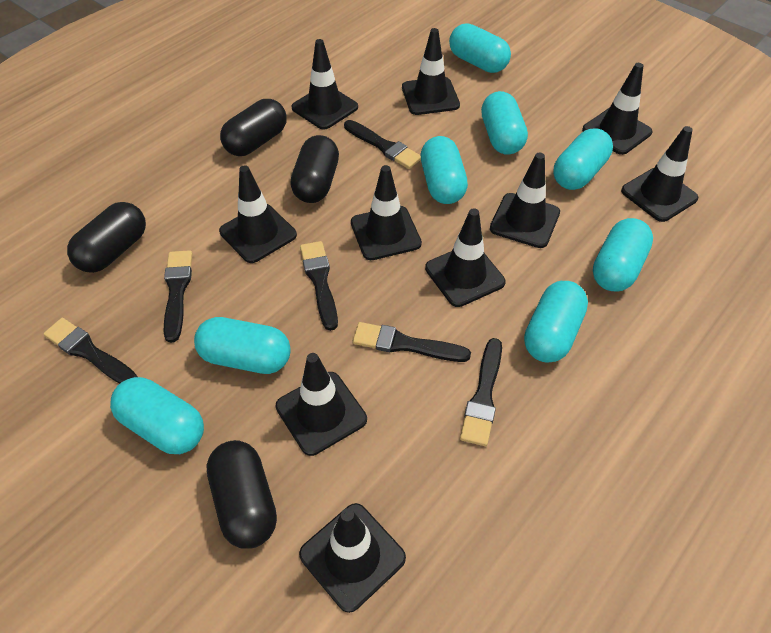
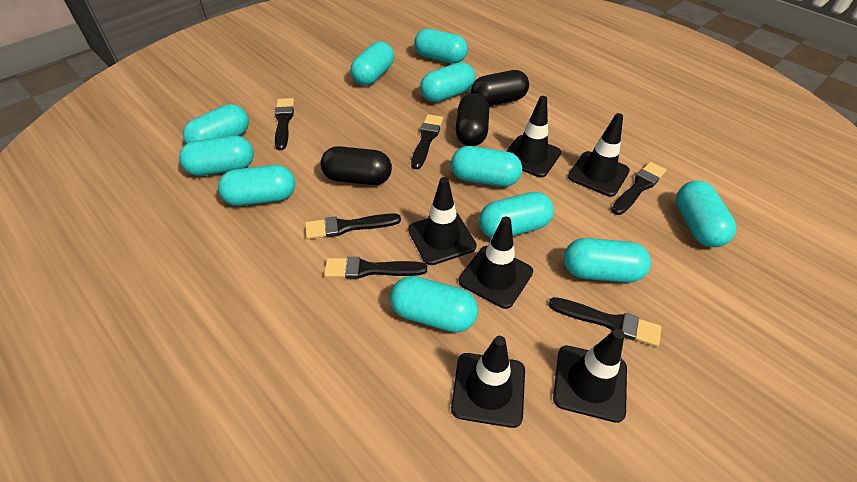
black capsule: [67,202,146,273] [206,440,277,549] [220,99,286,156] [290,135,339,203] = 4 -> [321,146,392,185] [456,93,489,146] [471,70,529,107] = 3
black traffic cone: [219,165,297,263] [276,353,367,456] [292,39,358,130] [299,503,406,613] [351,165,422,260] [402,28,460,115] [425,208,506,307] [490,153,560,248] [582,63,653,155] [621,126,698,222] = 10 -> [408,177,477,265] [451,336,525,428] [459,217,533,309] [506,96,561,177] [553,329,627,423] [568,113,630,197] = 6
turquoise capsule: [110,377,204,454] [194,317,291,374] [421,136,468,204] [449,23,511,73] [481,91,528,155] [524,281,588,363] [553,128,613,190] [593,218,653,292] = 8 -> [179,136,254,176] [183,104,249,144] [218,165,295,206] [350,41,394,85] [390,276,478,332] [414,29,468,63] [420,62,475,102] [451,146,522,187] [479,192,554,238] [564,238,651,283] [676,181,736,247] = 11

